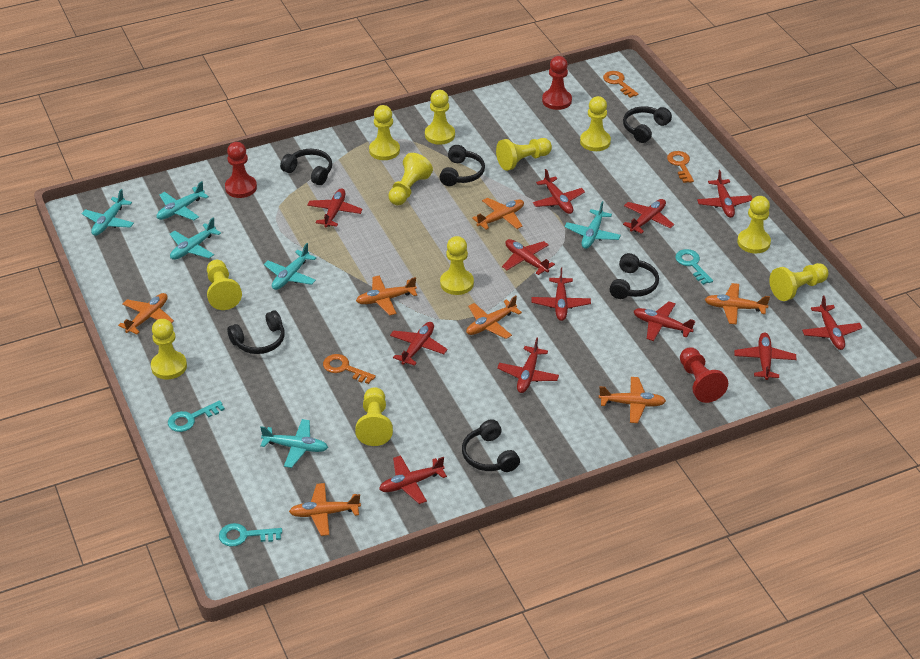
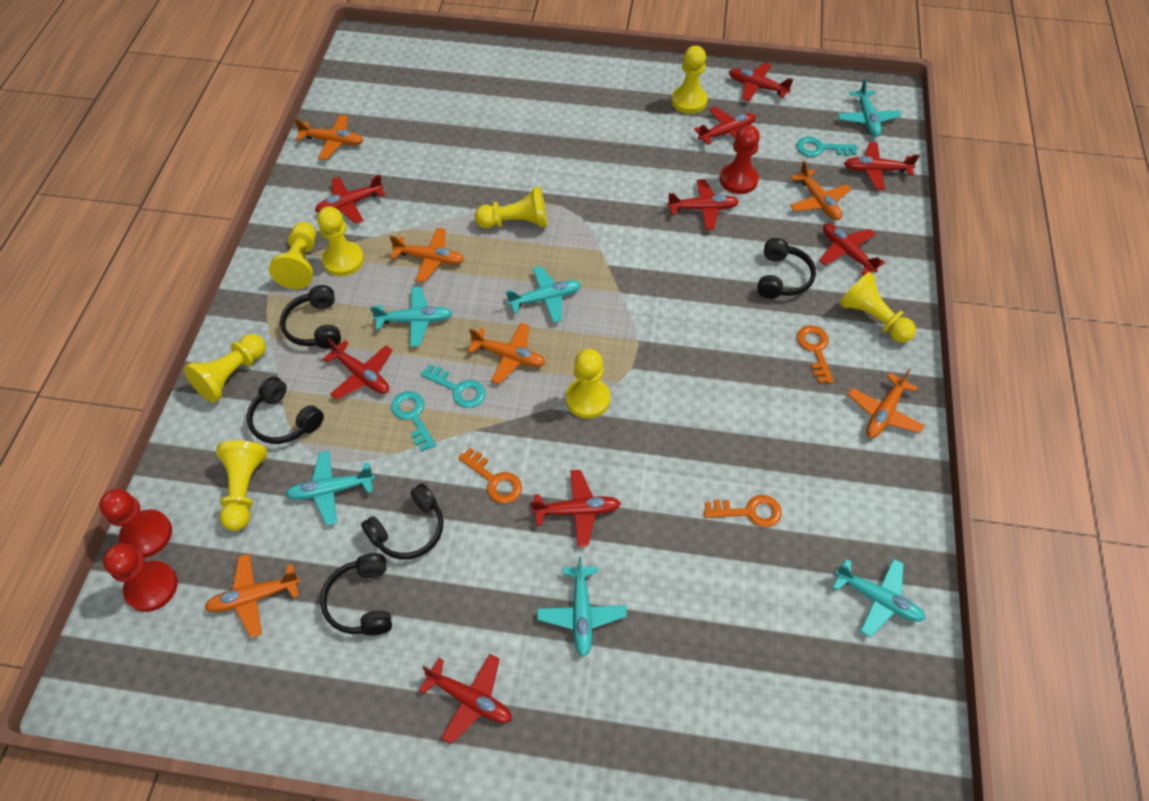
black headphones: [227,310,285,354] [280,149,332,185] [440,145,485,186] [462,419,520,472] [610,253,659,299] [623,106,672,143] = 6 -> [247,377,324,444] [280,285,341,349] [320,553,392,636] [361,483,443,560] [757,238,816,299] = 5
orange plane: [118,293,174,334] [289,483,361,536] [356,275,417,316] [466,296,522,339] [472,198,524,230] [599,377,666,423] [704,283,770,325] = 7 -> [204,553,300,638] [294,114,364,160] [390,228,464,282] [468,323,545,384] [790,161,851,220] [848,369,925,438] = 6
red plane: [307,188,363,227] [379,455,447,504] [390,322,448,366] [497,338,559,393] [502,239,555,275] [532,268,591,321] [533,169,585,214] [623,199,674,234] [634,301,695,341] [697,170,753,218] [734,332,797,380] [802,296,862,350] = 12 -> [315,174,385,224] [323,338,393,400] [419,654,512,744] [531,470,621,547] [667,179,739,230] [694,106,756,145] [729,62,793,102] [819,224,885,275] [844,142,919,190] = 9
yellow pawn: [151,319,187,379] [207,260,242,310] [355,387,393,446] [369,105,400,160] [388,153,433,205] [425,90,455,145] [440,236,474,295] [496,138,552,171] [580,96,611,151] [737,196,771,254] [769,263,829,301] = 11 -> [184,334,266,403] [216,440,267,531] [269,222,316,289] [317,206,364,276] [475,186,547,229] [566,349,610,419] [671,46,708,114] [839,272,916,343] = 8

